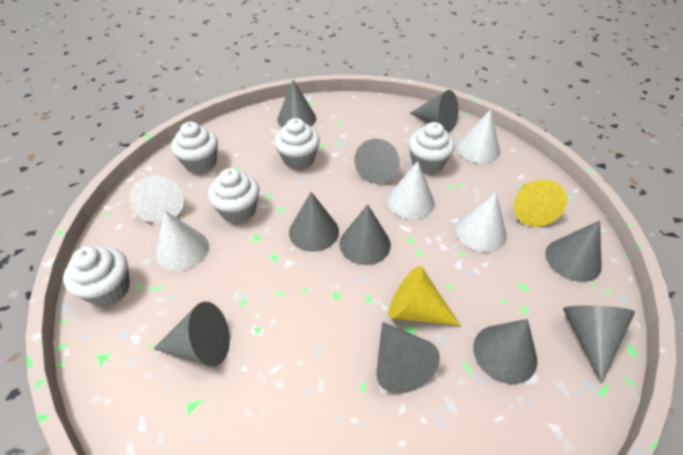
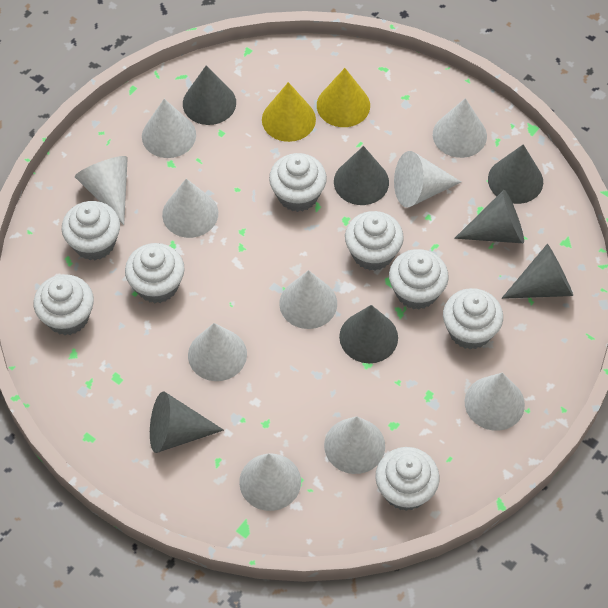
grey cone: [153,302,230,367] [277,80,316,127] [289,192,339,252] [340,204,391,265] [354,139,400,184] [376,322,440,394] [411,90,458,132] [473,319,537,384] [545,220,602,282] [563,305,635,384] = 10 -> [150,392,224,453] [183,65,236,125] [334,146,389,205] [339,305,398,363] [454,190,524,243] [488,144,543,204] [502,244,573,299] = 7
white cone: [129,176,184,223] [156,210,209,271] [387,161,434,219] [456,192,507,252] [457,109,500,163] = 5 -> [75,156,128,225] [142,99,196,158] [162,179,218,238] [188,323,247,381] [239,454,301,511] [279,270,337,329] [324,416,385,474] [394,151,461,207] [433,98,487,158] [465,373,525,431] = 10
white cupcake: [63,246,130,306] [171,122,218,173] [208,168,259,223] [274,118,320,170] [408,122,455,174] = 5 -> [33,274,94,335] [62,201,120,260] [125,243,185,303] [269,153,327,212] [345,211,404,271] [375,447,440,511] [389,249,449,309] [443,288,503,350] = 8

